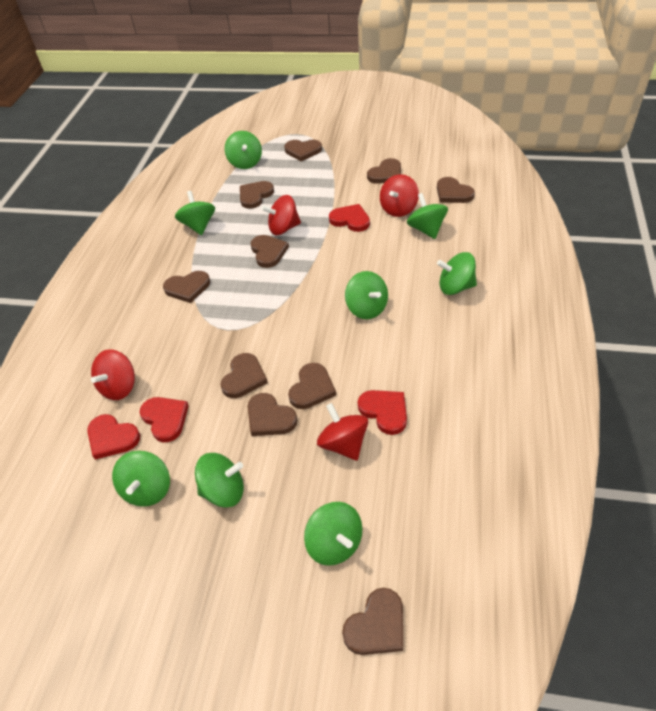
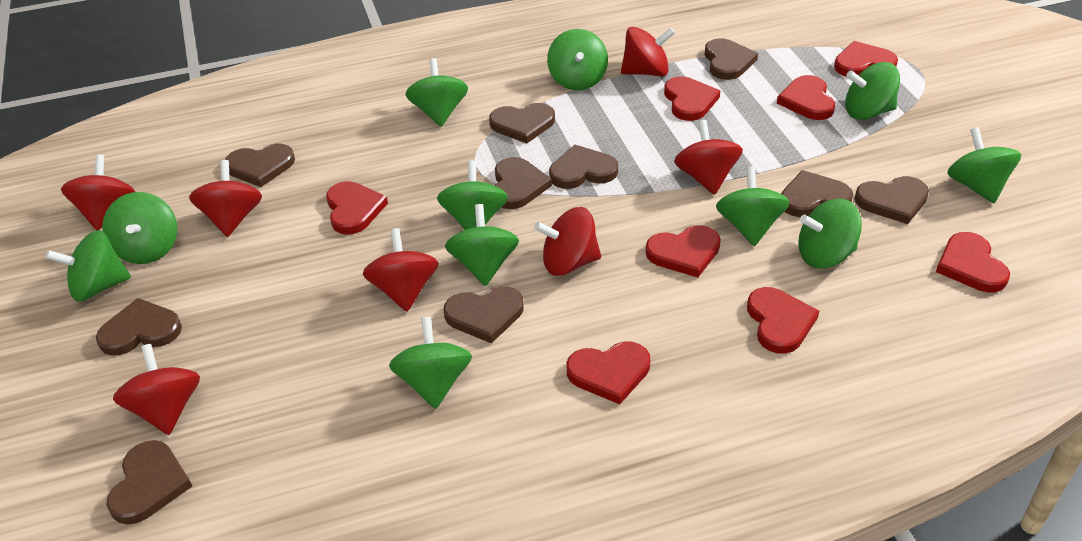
green spinning top: [112,451,170,507] [175,191,215,235] [195,453,244,508] [225,131,262,169] [304,502,362,566] [345,271,388,319] [407,193,448,239] [437,252,477,295] = 8 -> [46,230,131,302] [102,192,177,264] [389,317,472,409] [406,58,468,127] [437,160,508,230] [445,204,519,286] [547,29,608,90] [716,166,790,246] [798,199,862,268] [845,62,900,120] [947,127,1021,203] = 11
red heart: [87,414,140,460] [140,397,189,443] [329,204,370,232] [358,390,407,435] = 4 -> [326,181,388,235] [566,342,650,404] [646,225,721,278] [664,76,720,121] [747,287,819,354] [777,75,835,120] [834,41,898,77] [936,232,1010,292] = 8
red spinning top: [91,349,135,400] [262,195,301,235] [317,403,368,461] [380,174,419,217] = 4 -> [61,155,135,230] [113,344,200,435] [189,160,262,237] [363,228,438,312] [534,207,601,276] [621,27,675,76] [674,120,743,195] = 7

